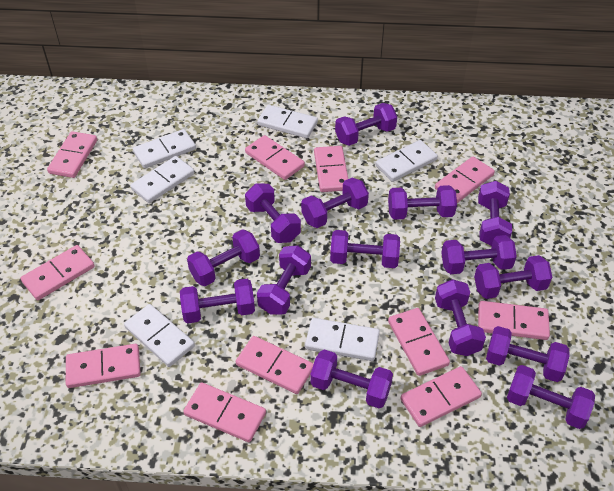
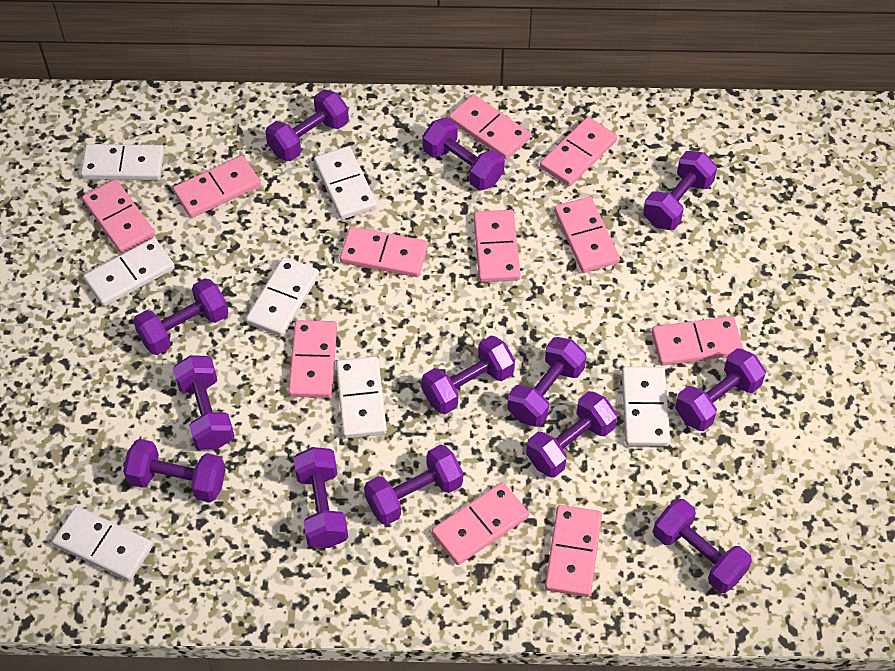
purple dumbbell: [180,279,255,324] [187,229,260,286] [245,184,301,243] [257,245,311,315] [301,178,369,228] [310,349,393,408] [330,230,400,268] [335,103,397,146] [388,185,457,220] [435,279,486,356] [441,235,517,274] [474,255,552,299] [478,181,512,246] [486,326,570,382] [507,365,595,429] = 15 -> [123,439,226,502] [133,278,228,355] [173,355,234,450] [265,89,349,161] [293,447,348,548] [364,445,463,525] [422,336,515,414] [423,117,505,191] [507,337,587,427] [526,391,617,478] [643,151,717,230] [653,499,752,593] [675,348,766,431] = 13
white domino: [124,304,195,367] [130,156,194,203] [133,129,196,168] [257,105,318,138] [305,318,380,361] [375,140,438,182] = 6 -> [52,506,153,581] [80,144,164,180] [83,238,175,307] [246,257,319,337] [314,146,377,219] [336,356,387,438] [622,367,670,446] = 7

